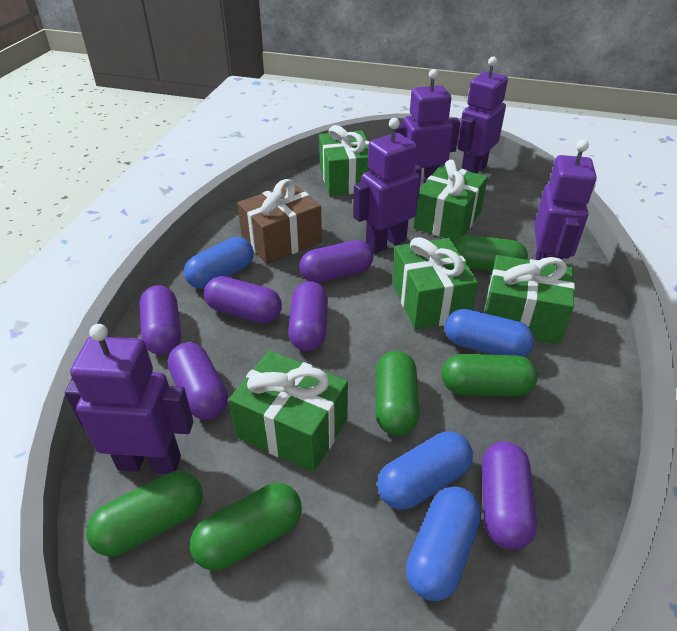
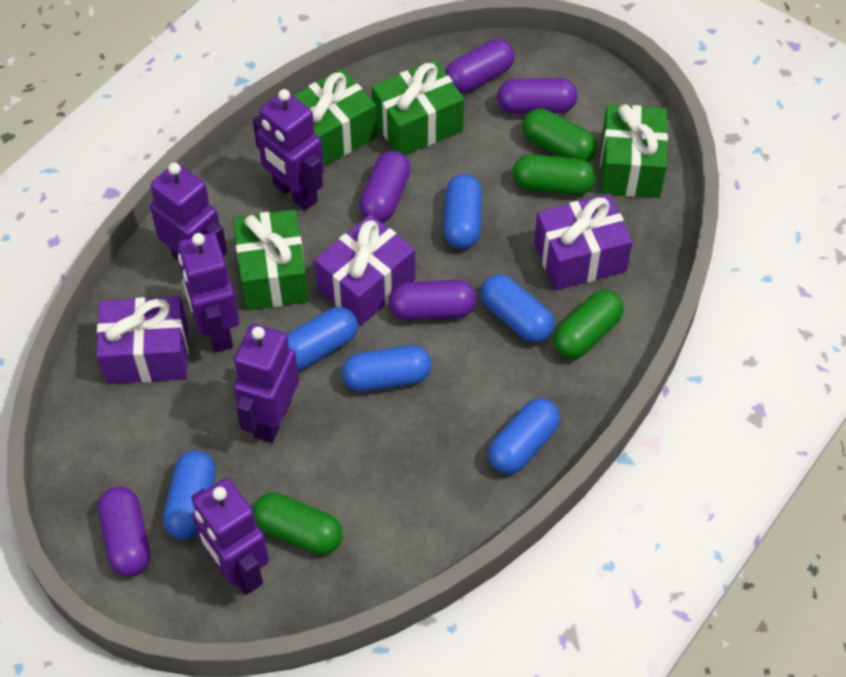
blue capsule: [184,237,254,289] [377,431,473,510] [406,486,481,601] [445,309,534,357] = 4 -> [163,450,216,540] [287,307,358,370] [342,345,431,392] [444,174,482,249] [481,274,554,343] [488,398,560,474] = 6
brown gift: [237,179,322,264] = 1 -> none = 0
green capsule: [86,471,203,556] [190,483,302,571] [375,351,419,436] [442,354,538,396] [453,235,528,271] = 5 -> [253,493,343,555] [513,154,596,195] [522,108,597,162] [553,290,624,359] = 4
green gift: [229,350,348,473] [319,125,371,196] [392,237,478,330] [413,160,488,241] [484,255,575,344] = 5 -> [233,209,309,310] [293,69,377,166] [371,60,464,155] [600,104,668,198] = 4
purple capsule: [139,285,181,355] [168,342,228,420] [204,276,282,323] [288,281,328,351] [299,240,373,283] [482,441,537,550] = 6 -> [98,487,150,576] [359,151,411,223] [389,280,477,321] [445,39,515,93] [497,78,578,114] = 5
purple gift: none = 0 -> [97,296,189,384] [314,214,415,325] [534,194,633,290] = 3

